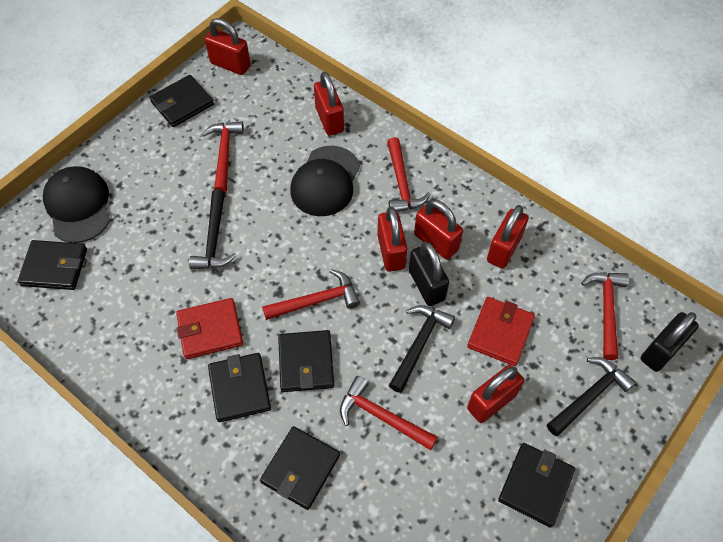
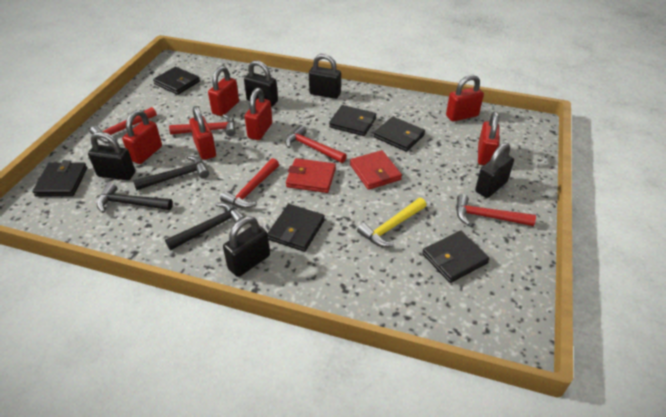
black cap: [43,166,110,243] [290,146,360,216] = 2 -> none = 0
black padlock: [409,242,449,306] [641,312,699,372] = 2 -> [88,132,135,180] [223,216,270,277] [244,60,278,107] [309,54,341,99] [475,143,514,198] = 5
yellow hammer: none = 0 -> [357,198,426,247] = 1

